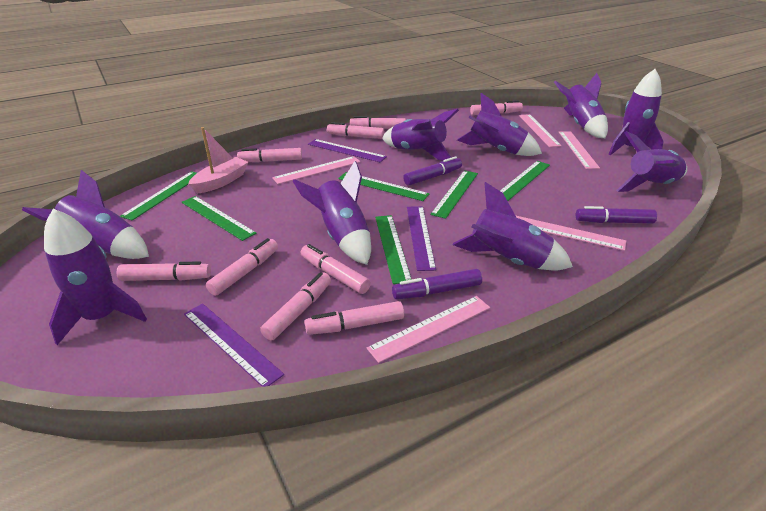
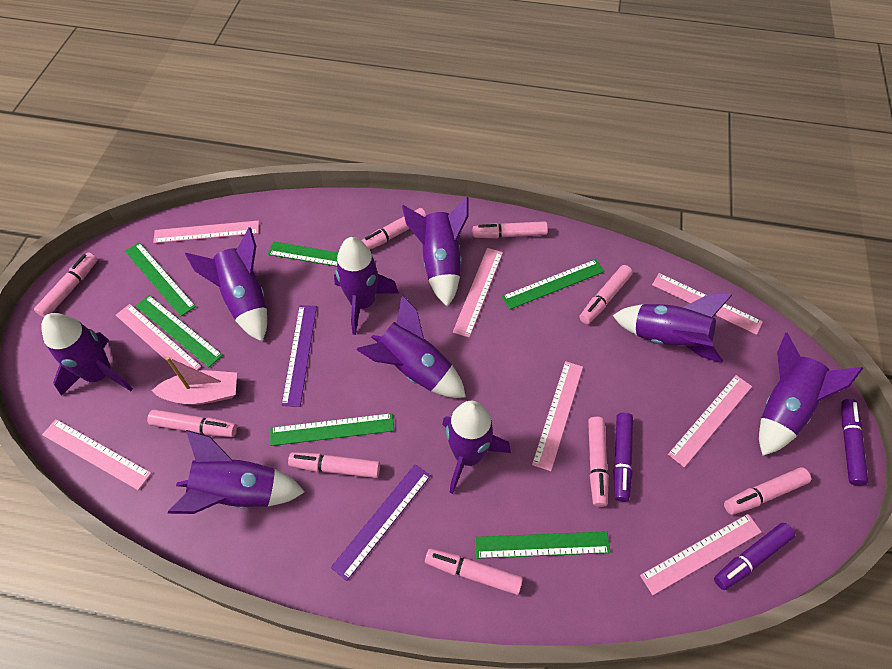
pink ruler: [272,156,361,184] [367,296,490,363] [515,215,626,251] [519,114,562,147] [559,131,600,169] = 5 -> [42,419,152,490] [116,304,202,370] [153,221,259,243] [453,248,503,338] [532,361,583,471] [640,514,762,595] [652,273,763,335] [668,375,752,467] = 8
purple ruler: [184,303,284,387] [308,139,387,162] [407,206,436,271] = 3 -> [281,305,317,407] [331,464,431,581] = 2

